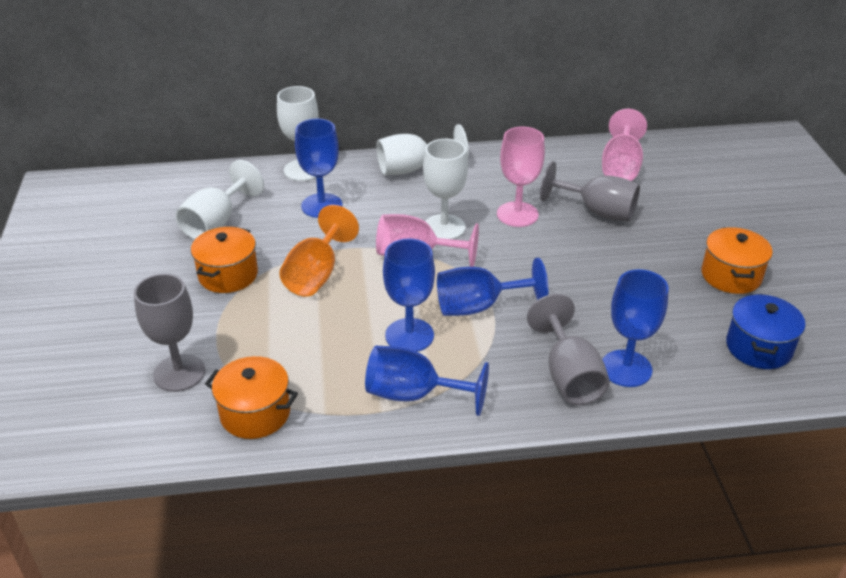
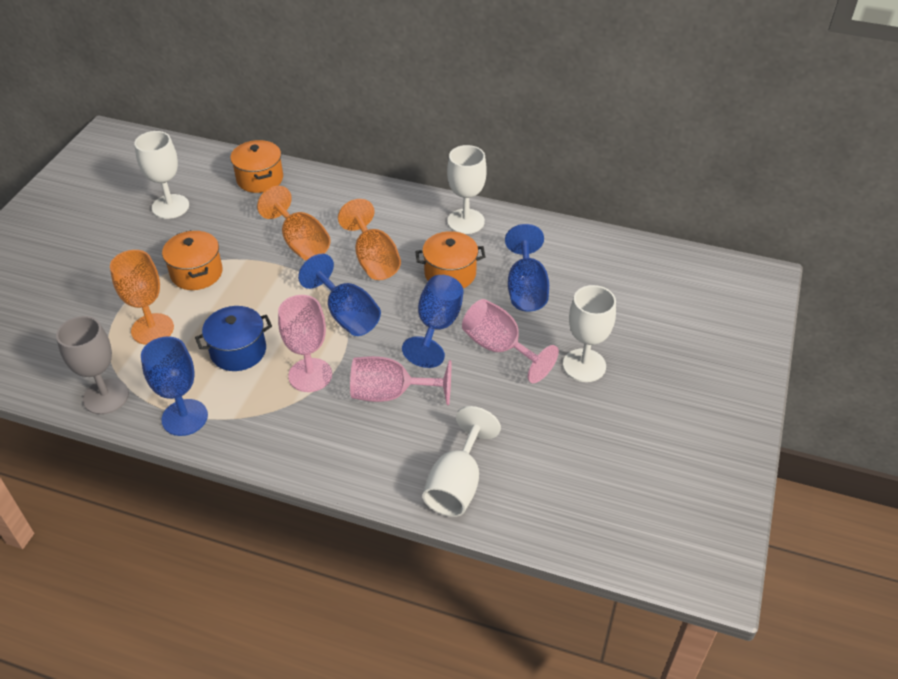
blue goblet: [295,119,342,218] [365,346,489,416] [383,238,435,352] [437,258,548,316] [602,269,669,387] = 5 -> [141,336,208,436] [298,254,381,336] [402,275,464,368] [505,224,549,312] = 4
grey goblet: [134,273,205,392] [527,294,610,405] [540,161,640,222] = 3 -> [56,316,129,414] = 1
orange goblet: [279,205,359,297] = 1 -> [110,250,174,345] [257,186,331,261] [338,199,401,280] = 3

